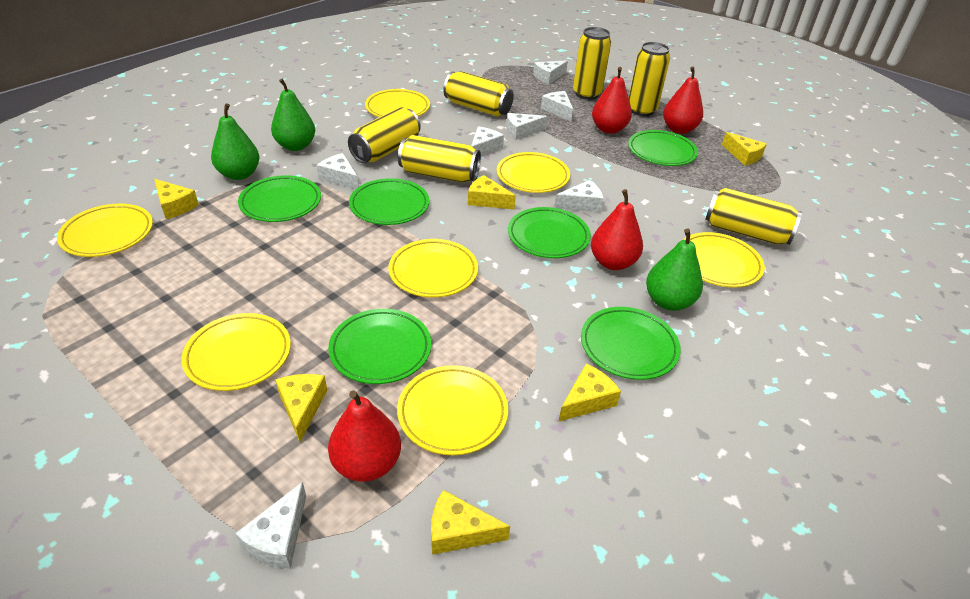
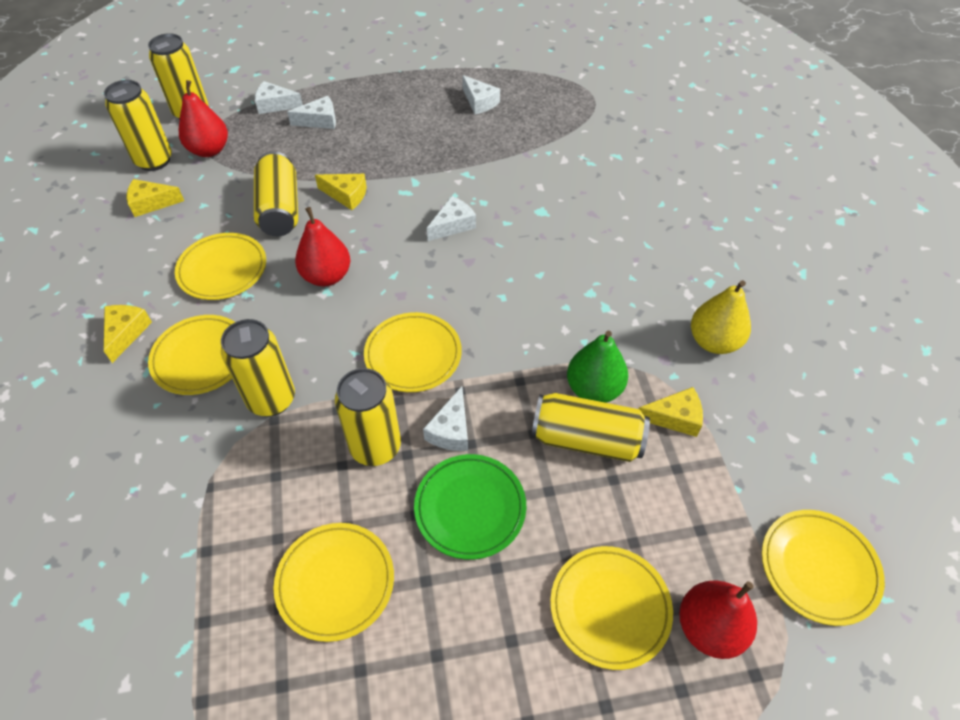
green pear: [211,103,260,180] [271,78,315,151] [646,229,703,311] = 3 -> [567,330,628,403] = 1
green plate: [238,175,321,222] [328,309,431,384] [349,178,429,225] [508,207,591,258] [581,307,681,380] [628,130,698,166] = 6 -> [414,454,526,560] = 1
red pear: [328,390,401,482] [591,189,643,270] [592,67,632,134] [663,67,703,134] = 4 -> [179,80,228,157] [295,207,350,286] [679,580,757,659] = 3
white cheese: [235,482,306,569] [317,153,358,189] [471,126,504,157] [506,113,547,140] [533,60,568,84] [541,91,573,121] [554,180,604,212] = 7 -> [255,81,303,114] [287,96,336,129] [423,386,468,451] [427,196,476,241] [462,75,500,114] = 5
yellow cheese: [154,179,199,219] [275,374,327,442] [431,490,510,555] [468,175,516,209] [558,363,621,422] [722,132,767,165] = 6 -> [104,305,152,363] [127,179,184,217] [315,174,367,210] [639,387,703,437] = 4
yellow pear: none = 0 -> [691,280,751,354] = 1
yellow plate: [57,204,153,257] [181,313,291,391] [365,89,430,117] [388,239,478,298] [397,365,508,455] [497,152,570,193] [683,232,765,288] = 7 -> [148,315,235,395] [175,233,266,300] [273,523,394,642] [364,312,462,392] [550,546,673,670] [762,510,885,626] = 6

